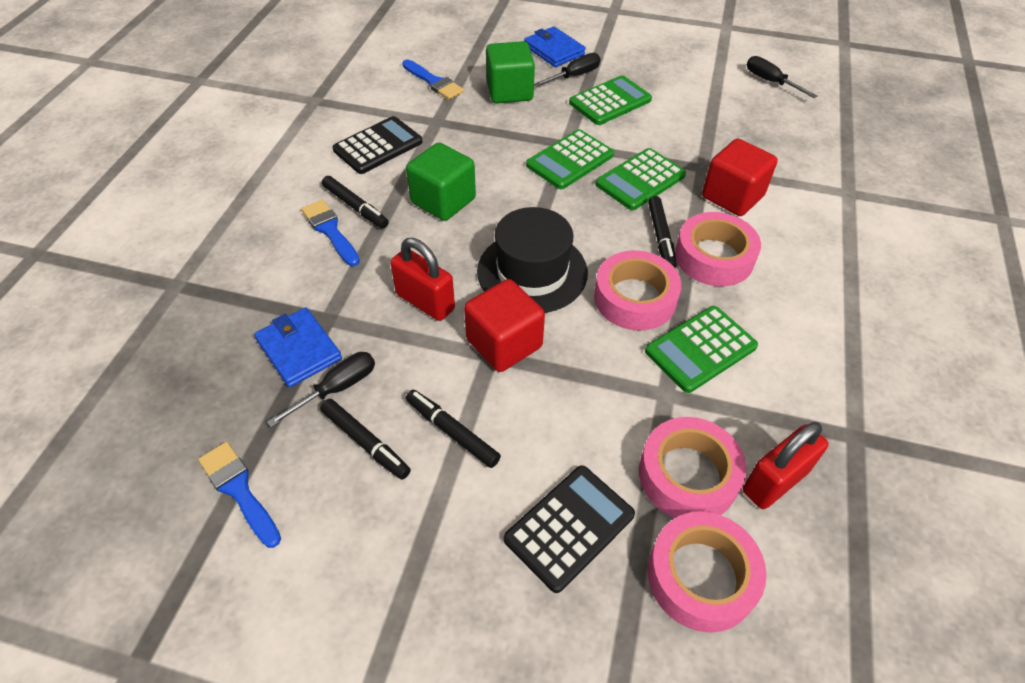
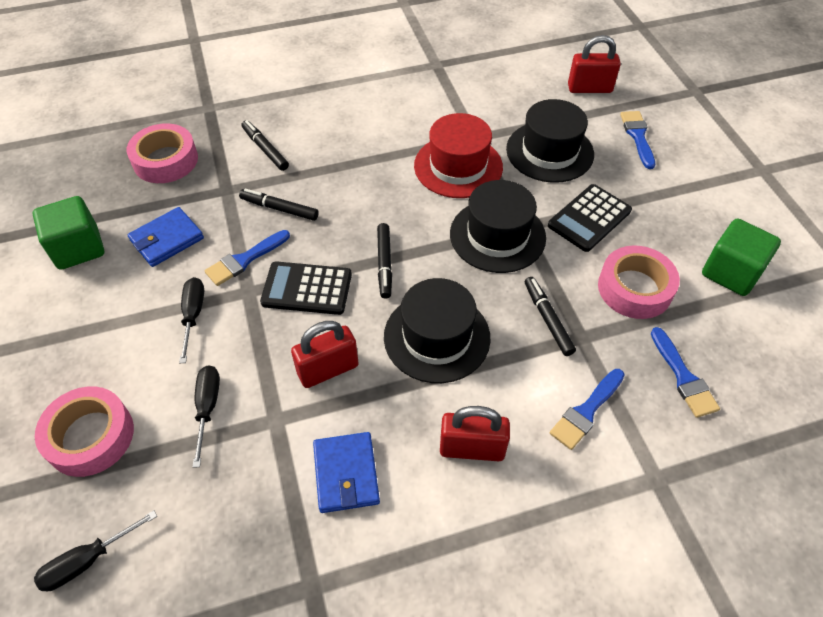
black hat: [477,207,588,313] = 1 -> [384,278,491,383] [450,180,546,273] [506,99,594,183] = 3
blue brush: [198,442,281,548] [301,200,360,266] [402,59,464,100] = 3 -> [205,230,290,286] [550,369,625,450] [620,111,655,169] [651,327,720,418] = 4
green calculator: [526,129,614,189] [569,75,652,125] [595,148,686,210] [645,306,758,393] = 4 -> none = 0
pink tape: [594,250,682,331] [639,417,747,518] [648,512,767,633] [675,212,761,286] = 4 -> [35,386,134,477] [127,123,198,183] [598,245,680,319] = 3
red cube: [464,279,545,372] [702,139,778,216] = 2 -> none = 0
red hat: none = 0 -> [414,113,503,198] = 1
red padlock: [390,238,455,321] [743,422,829,509] = 2 -> [291,321,359,388] [440,406,510,461] [568,35,621,93] = 3

